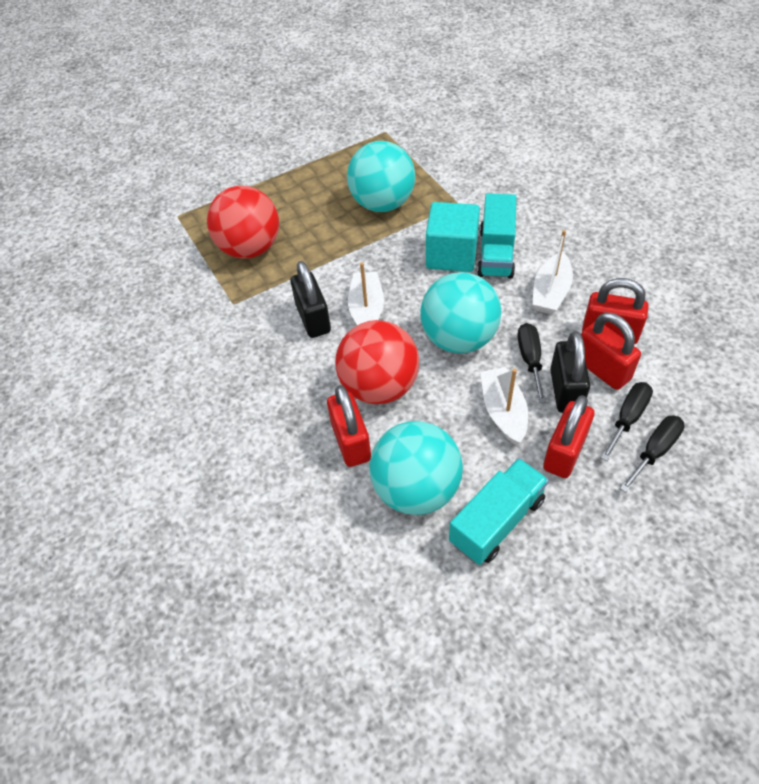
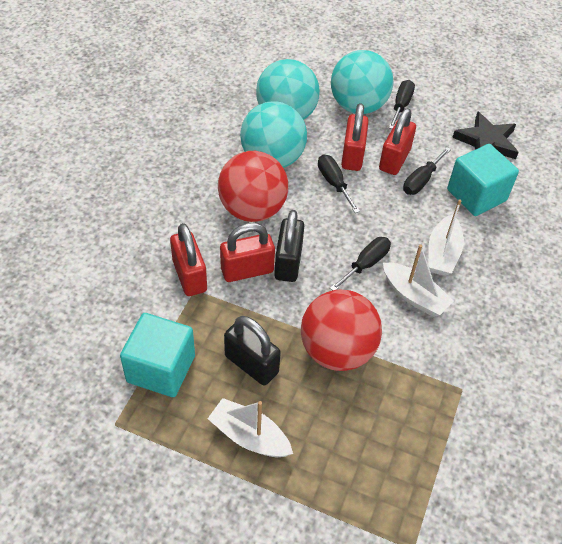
black screwdriver: [518,323,546,403] [601,382,653,461] [620,416,685,492] = 3 -> [318,154,360,213] [330,237,391,290] [389,80,415,129] [403,147,451,195] = 4
black star: none = 0 -> [452,112,519,159] = 1
turquoise cube: [426,202,480,272] = 1 -> [120,313,195,397] [447,144,519,216] = 2
turquoise truck: [449,458,549,565] [477,193,516,278] = 2 -> none = 0

